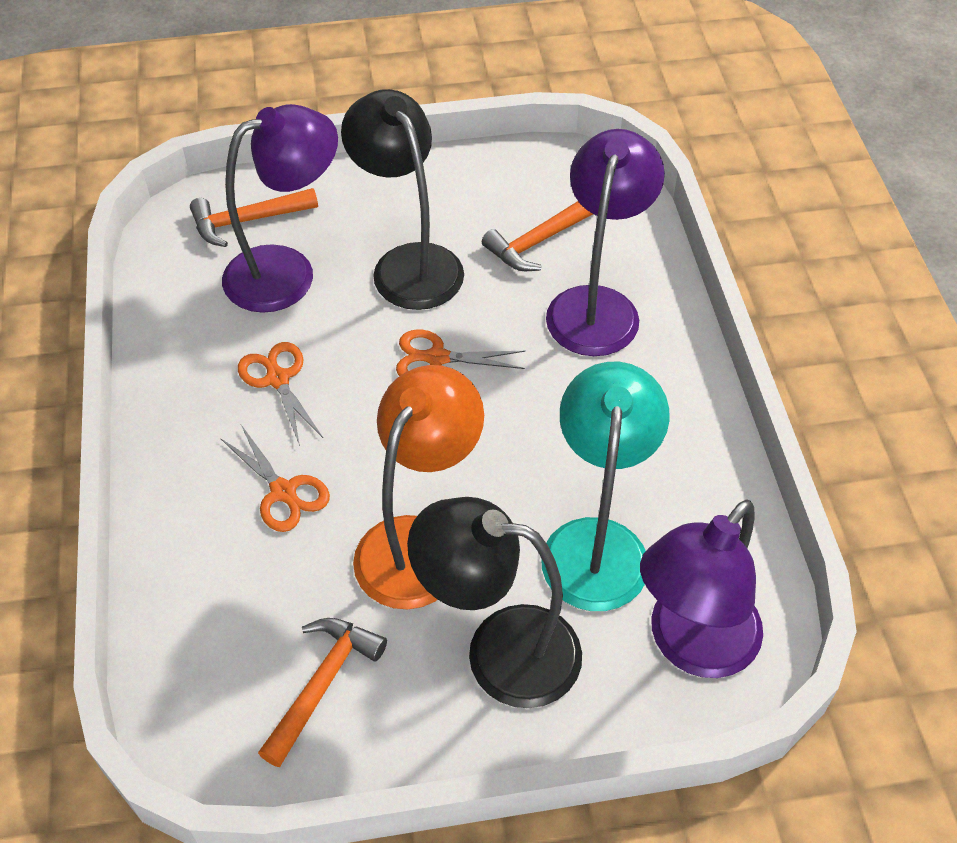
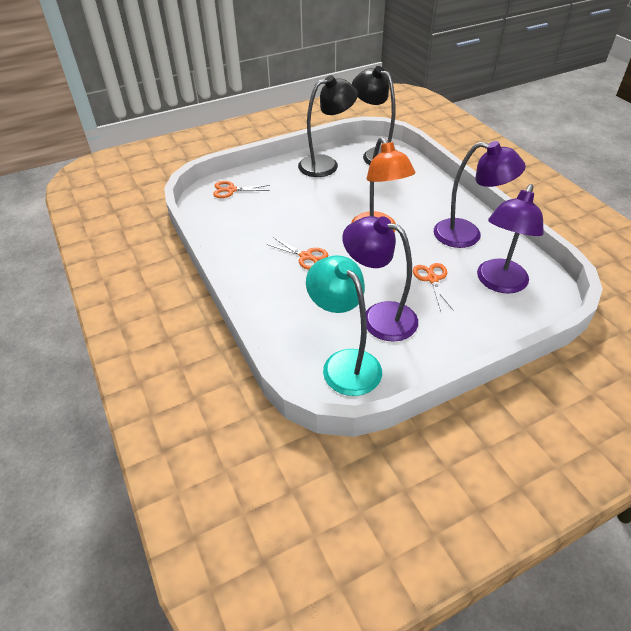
orange hammer: [190,188,318,247] [258,618,387,767] [482,201,593,271] = 3 -> none = 0

